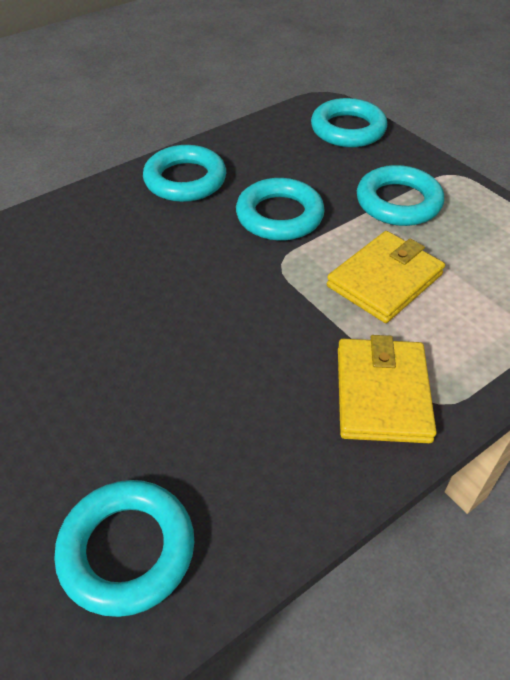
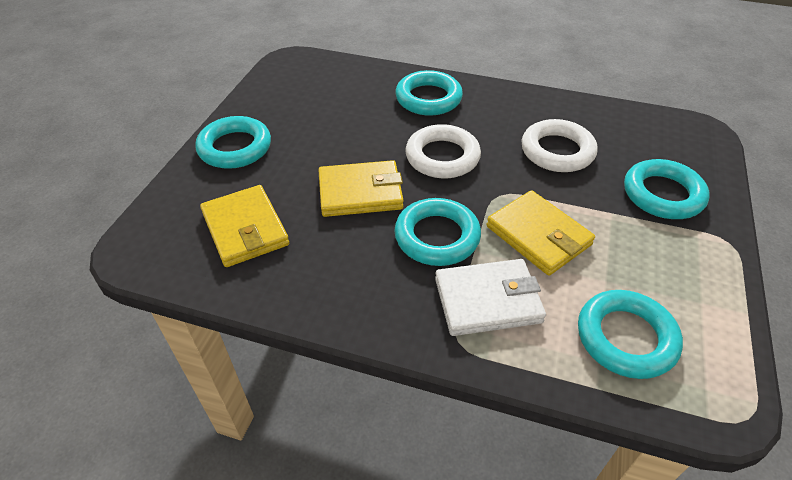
white ring: none = 0 -> [405,124,481,178] [522,119,598,172] = 2
white wallet: none = 0 -> [435,259,546,336] = 1
yellow wallet: [327,231,445,323] [338,335,437,443] = 2 -> [200,185,289,267] [318,160,404,217] [486,190,595,276] = 3

